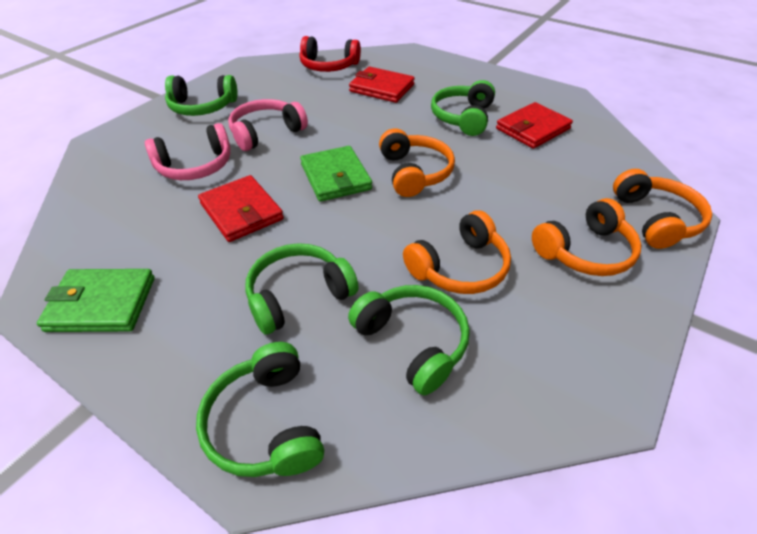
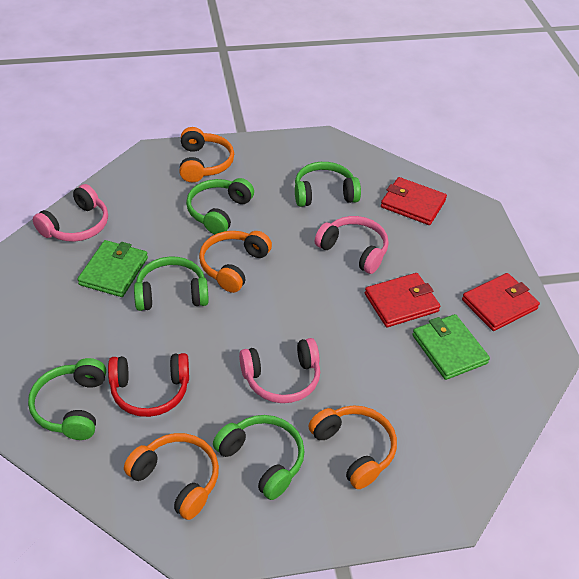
pink headphones: [145,123,230,180] [228,99,308,151] = 2 -> [33,184,108,242] [239,338,320,403] [315,216,389,274] = 3

